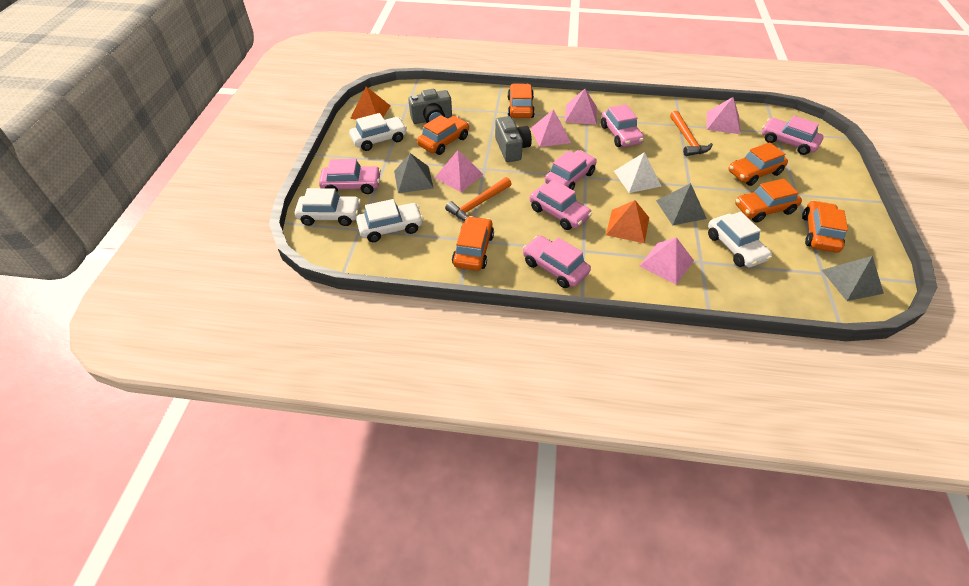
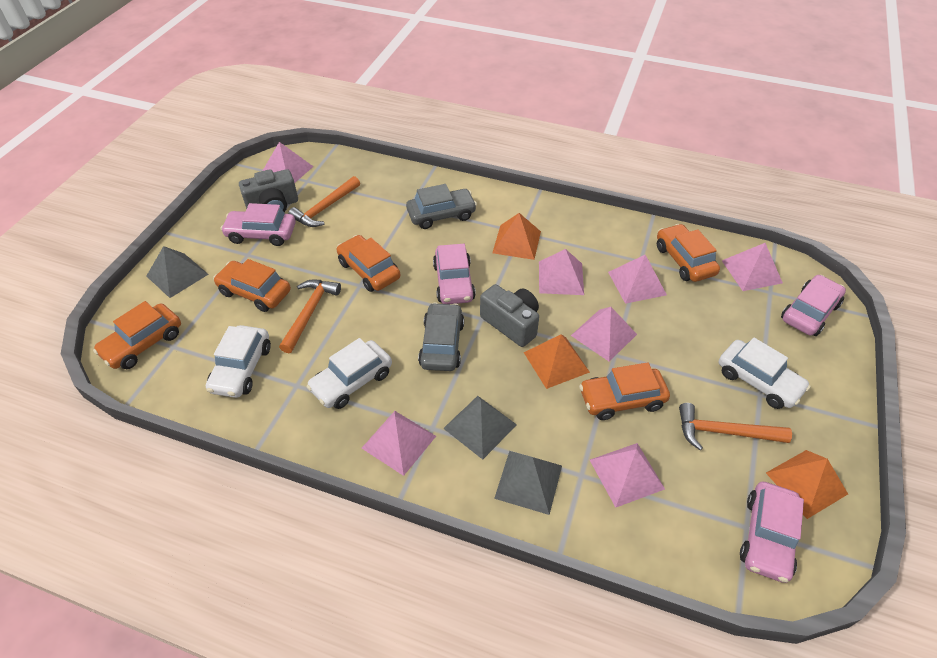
grey car: none = 0 -> [406,184,477,229] [418,302,464,371] = 2
orange car: [417,115,469,155] [452,216,494,271] [508,83,535,118] [728,142,788,186] [735,179,802,223] [802,200,848,253] = 6 -> [93,301,181,369] [213,259,291,312] [337,235,401,292] [579,362,670,420] [657,224,720,282] = 5
orange hammer: [445,177,512,221] [670,111,713,156] = 2 -> [279,280,341,353] [288,176,360,227] [679,403,792,450] = 3
orange pyramid: [350,87,390,120] [606,200,649,243] = 2 -> [492,213,541,260] [524,334,590,389] [766,450,848,519] = 3
pink car: [319,159,381,194] [523,235,591,288] [529,179,592,230] [545,150,597,190] [601,104,644,147] [762,116,824,155] = 6 -> [221,203,296,246] [433,244,476,304] [740,482,804,583] [781,275,846,336] = 4
pink pyramid: [435,150,484,192] [531,109,571,147] [565,89,597,125] [640,237,694,285] [707,97,740,134] = 5 -> [263,142,314,183] [362,411,436,476] [539,249,584,295] [571,307,637,362] [590,443,665,508] [608,255,667,304] [722,243,783,291] = 7
white car: [295,188,361,226] [349,113,407,151] [356,199,423,242] [708,212,772,267] = 4 -> [206,325,271,398] [307,338,392,409] [719,338,811,409] = 3
white pyramid: [614,152,661,193] = 1 -> none = 0

